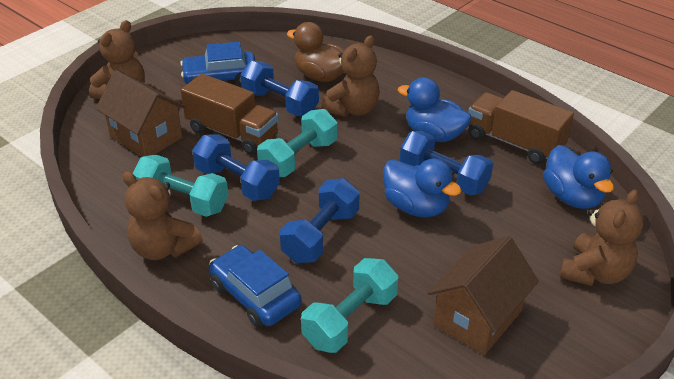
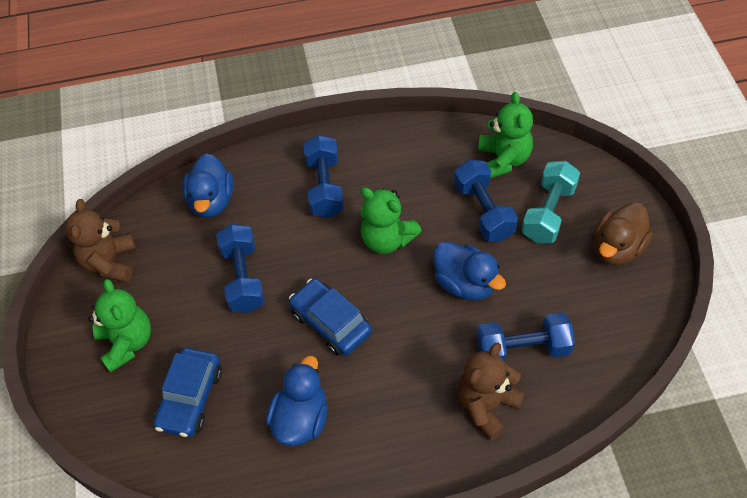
brown house: [96,70,185,157] [427,236,539,355] = 2 -> none = 0
brown teddy bear: [89,20,145,99] [122,171,203,260] [321,35,380,117] [560,189,644,286] = 4 -> [65,199,136,282] [458,343,525,440] = 2
brown truck: [181,74,279,155] [468,90,574,164] = 2 -> none = 0
green teddy bear: none = 0 -> [88,279,151,373] [360,187,421,254] [478,92,533,178] = 3
turquoise dumbbell: [133,155,229,217] [257,109,338,177] [301,258,398,353] = 3 -> [522,161,580,243] = 1

